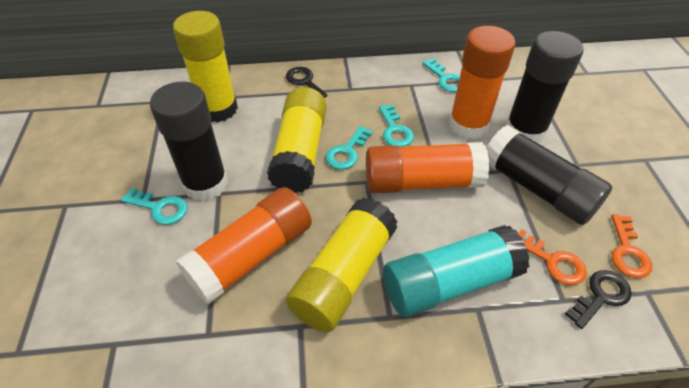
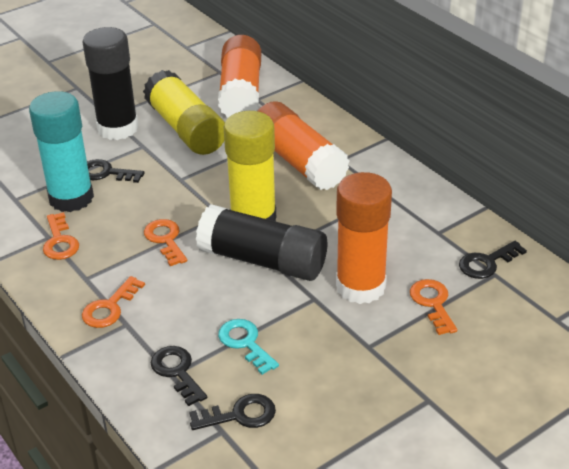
black glue stick: [150,82,228,201] [486,125,612,225] [505,31,583,143] = 3 -> [82,27,139,140] [196,204,327,281] = 2
black key: [286,67,327,98] [565,270,632,329] = 2 -> [87,159,144,183] [151,346,207,406] [189,394,276,430] [459,241,527,279] = 4
orange key: [518,229,587,285] [611,214,652,278] = 2 -> [43,212,79,260] [82,276,145,328] [144,219,187,266] [410,279,457,335] = 4
turquoise key: [121,188,188,225] [325,126,373,170] [379,104,414,147] [422,58,460,92] = 4 -> [218,319,279,375] = 1
yellow glue stick: [173,11,238,122] [267,87,327,193] [286,197,398,332] = 3 -> [143,70,225,155] [223,111,276,221] = 2

